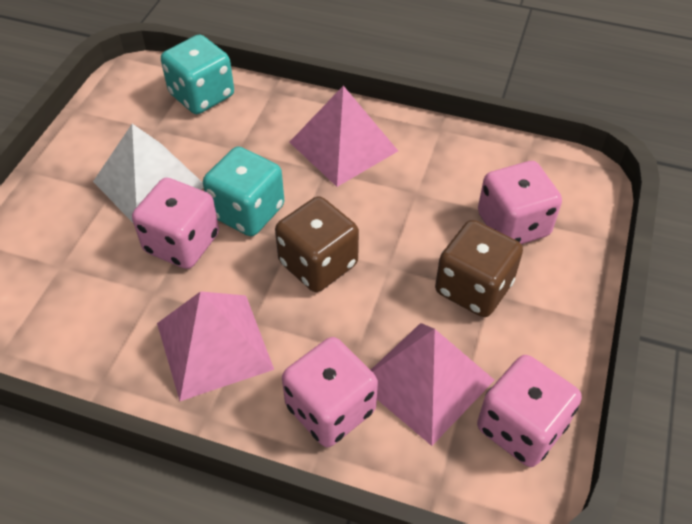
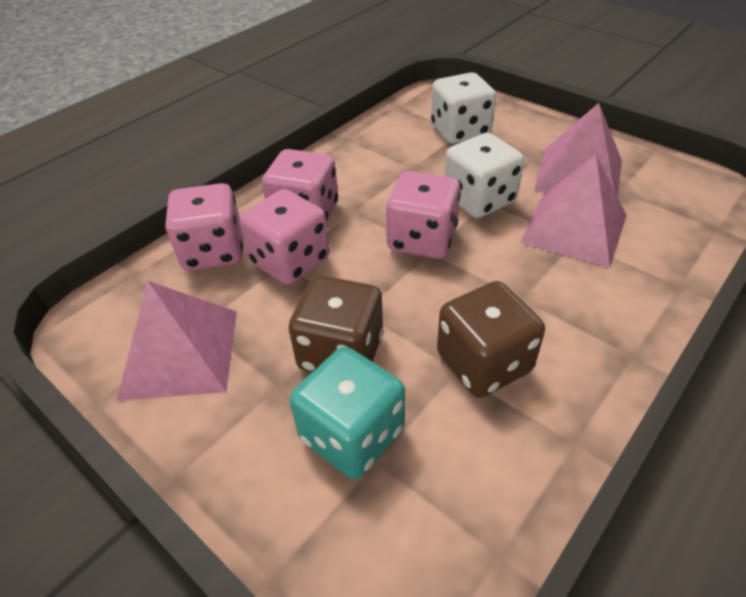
turquoise dice: [161,34,234,114] [203,146,284,236] = 2 -> [290,347,405,479] = 1
white dice: none = 0 -> [431,72,496,144] [444,133,524,218] = 2
white pyramid: [93,124,204,223] = 1 -> none = 0

